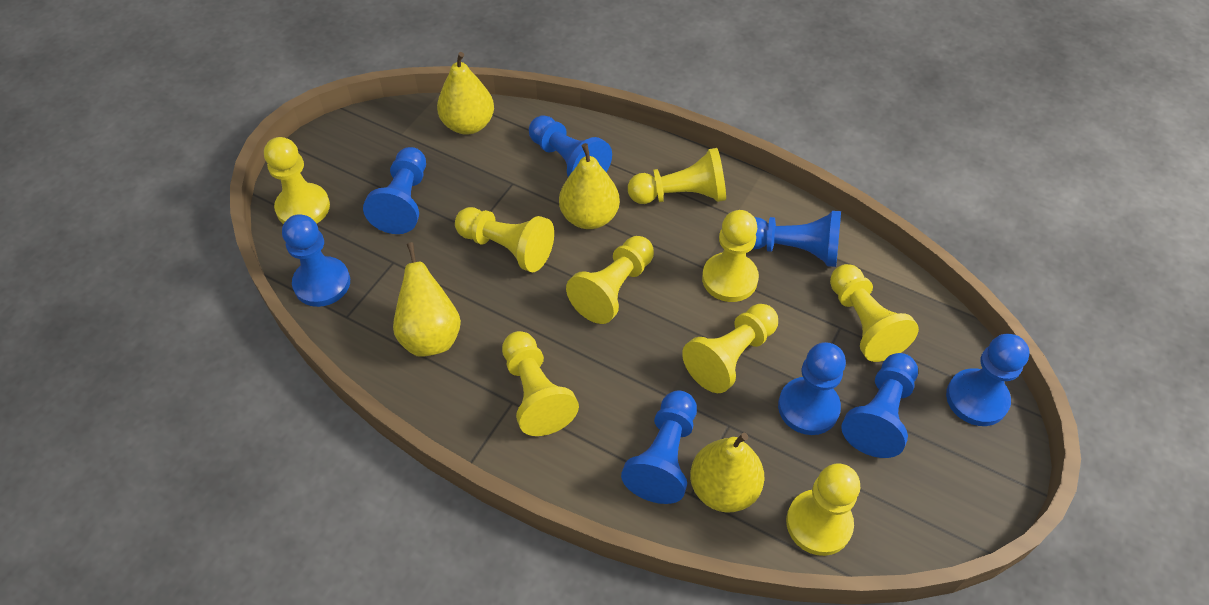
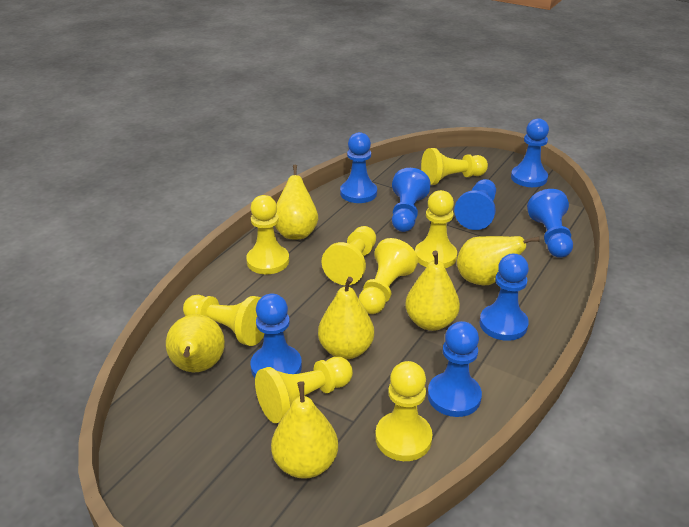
yellow pawn: [264,137,330,224] [455,207,554,272] [502,331,579,436] [566,236,654,324] [628,148,726,204] [682,304,778,393] [702,210,759,302] [786,463,860,556] [830,264,919,362] = 9 -> [183,295,264,346] [246,195,289,274] [255,357,353,423] [322,226,376,285] [359,238,418,314] [375,361,433,461] [415,190,457,268] [421,148,488,185] = 8
yellow pear: [393,242,461,357] [437,52,494,135] [559,143,620,229] [690,433,764,513] = 4 -> [166,314,225,372] [271,381,338,479] [275,165,318,240] [318,277,374,359] [405,251,460,331] [457,236,540,285] = 6

